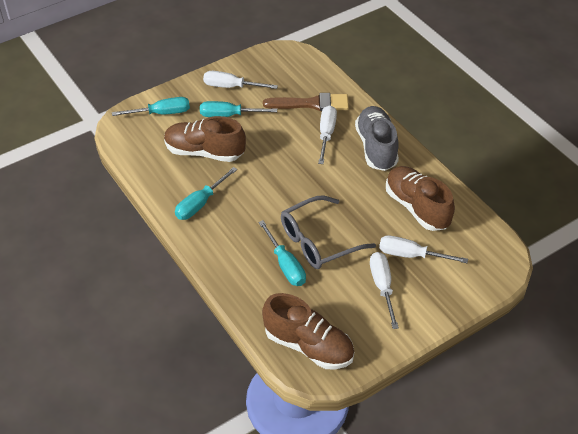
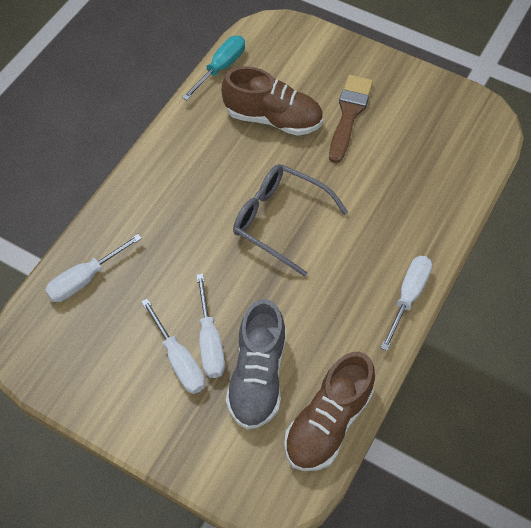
brown shoe: [164,116,246,162] [262,293,354,369] [386,166,455,231] = 3 -> [222,66,323,136] [284,352,375,471] = 2
turquoise screwdriver: [112,97,190,116] [175,167,237,220] [200,101,277,117] [258,220,306,286] = 4 -> [182,36,245,100] = 1

